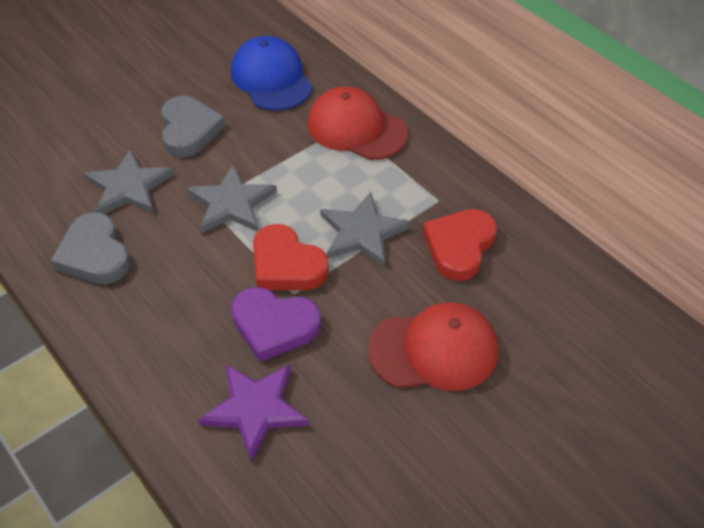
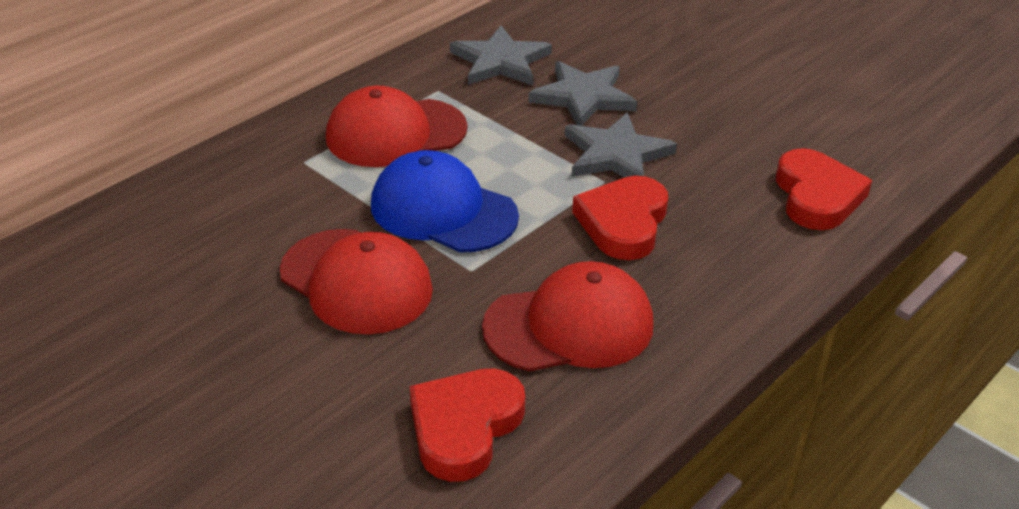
grey heart: [51,212,131,284] [161,96,225,157] = 2 -> none = 0
purple heart: [231,287,321,362] = 1 -> none = 0
purple star: [198,364,309,462] = 1 -> none = 0
red cap: [307,86,408,160] [368,302,498,391] = 2 -> [280,229,433,334] [326,85,468,167] [482,261,653,372] = 3
red heart: [253,224,329,290] [423,209,497,281] = 2 -> [410,368,525,482] [572,176,668,260] [776,148,872,230] = 3

